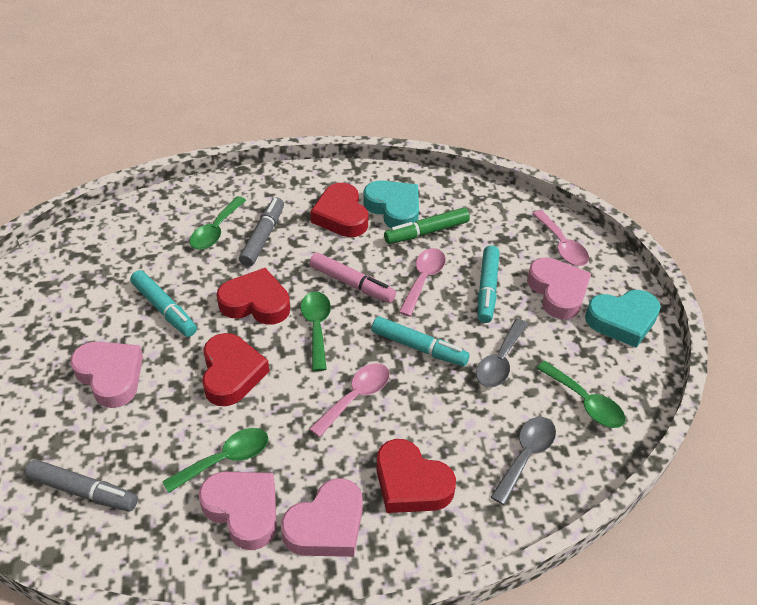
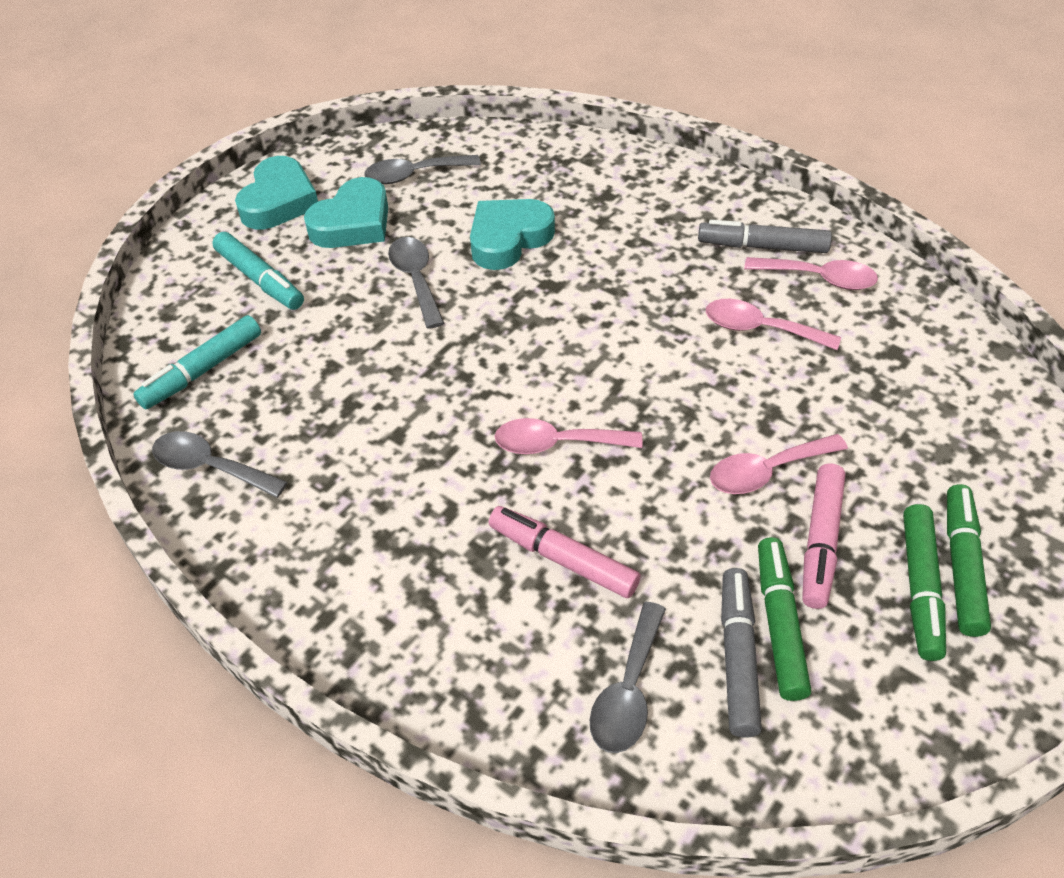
green marker: [384,207,470,244] = 1 -> [758,537,811,701] [903,504,946,661] [947,484,991,637] = 3
green spoon: [162,428,268,493] [190,196,246,250] [301,292,331,371] [537,361,625,428] = 4 -> none = 0
grey spoon: [476,319,528,387] [491,417,556,505] = 2 -> [152,431,288,498] [364,155,481,184] [388,237,444,329] [590,602,666,753] = 4
pink heart: [70,342,143,408] [199,472,277,550] [281,478,363,557] [527,257,591,320] = 4 -> none = 0
pink marker: [309,252,396,303] = 1 -> [489,506,641,598] [802,463,845,609] = 2
pink spoon: [309,363,390,437] [399,248,446,317] [532,210,589,266] = 3 -> [494,418,642,454] [706,299,841,350] [710,434,848,494] [744,257,878,290] = 4
red heart: [202,333,269,406] [217,268,290,325] [310,183,368,237] [376,439,456,513] = 4 -> none = 0
turquoise heart: [363,180,419,229] [585,290,661,348] = 2 -> [235,156,318,230] [304,177,388,248] [470,199,555,270] = 3
turquoise marker: [130,270,197,337] [371,316,470,367] [478,245,500,323] = 3 -> [133,315,261,409] [212,232,304,310] = 2

